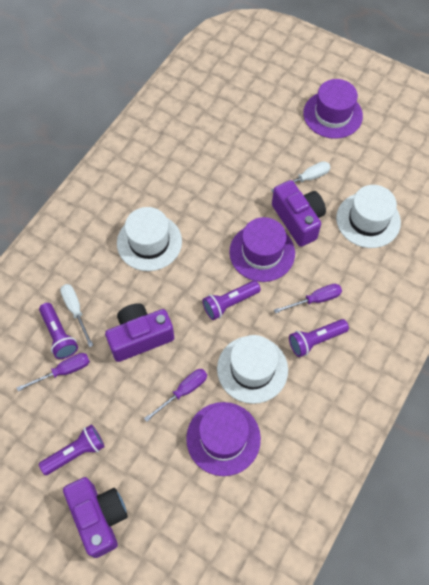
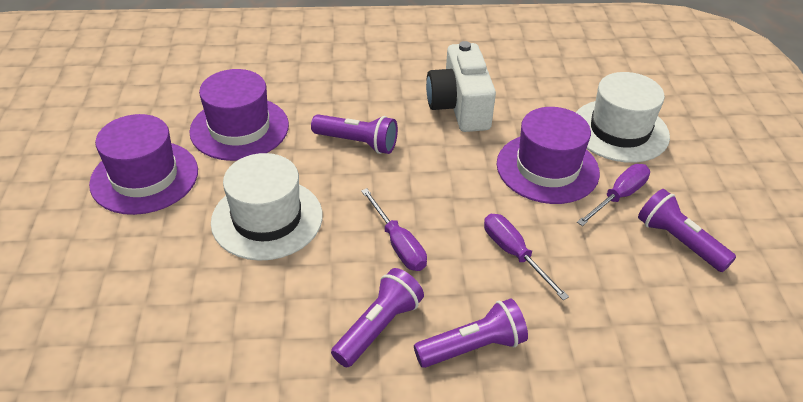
purple camera: [63,477,128,558] [105,303,174,362] [272,180,326,247] = 3 -> none = 0
white camera: none = 0 -> [426,41,496,132] = 1
white hat: [117,207,182,271] [217,335,288,404] [336,185,401,248] = 3 -> [211,153,323,261] [576,72,670,163] = 2
white screwdriver: [60,284,93,347] [271,161,330,192] = 2 -> none = 0

